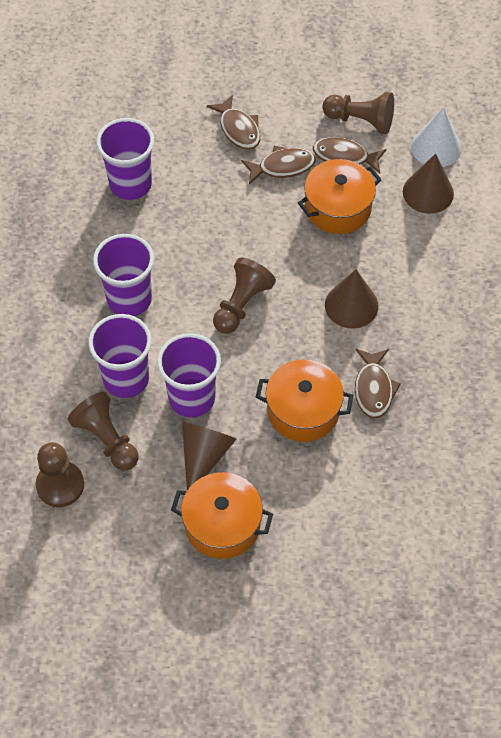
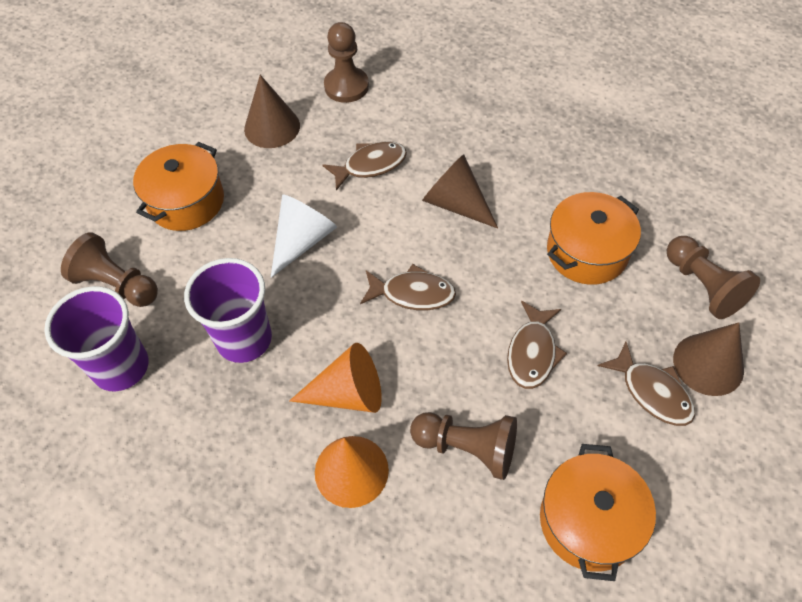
orange cone: none = 0 -> [289,343,382,413] [315,436,389,508] = 2
purple cup: [88,314,152,398] [93,234,154,316] [96,118,154,200] [157,333,221,417] = 4 -> [44,286,149,391] [184,258,272,363] = 2

